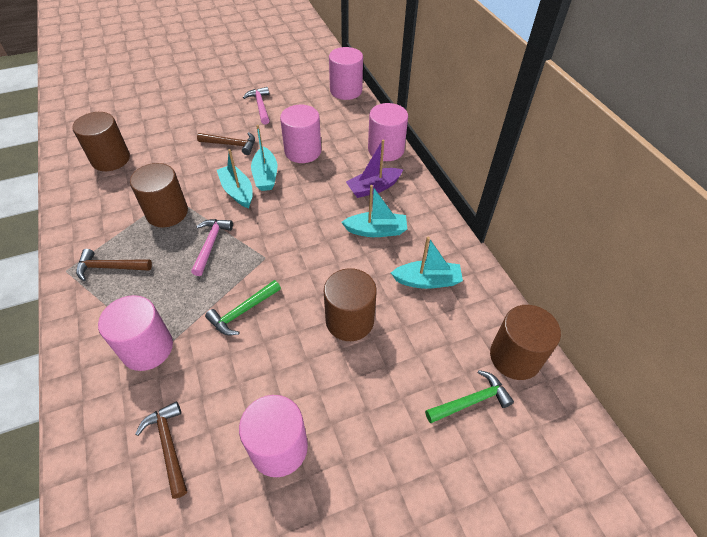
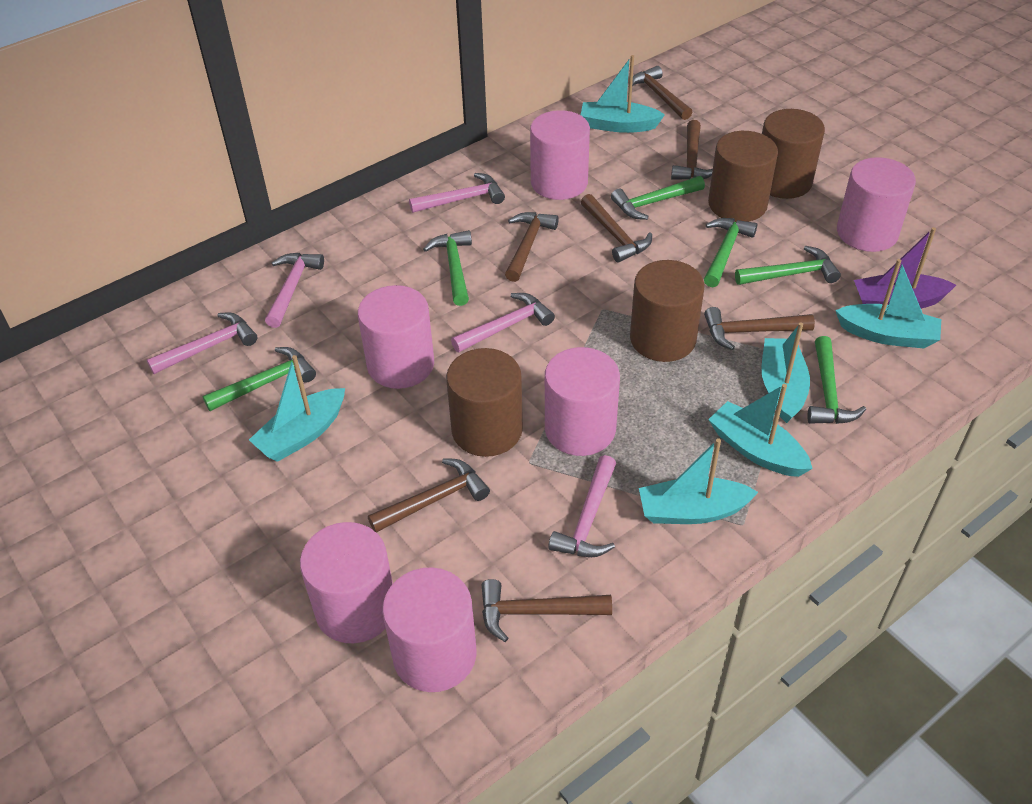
brown hammer: [76,249,152,281] [135,402,187,499] [197,132,255,155] = 3 -> [368,458,490,533] [482,579,612,642] [505,212,559,282] [581,194,652,263] [628,66,692,120] [671,120,713,180] [704,307,815,350] = 7
green hammer: [205,280,281,335] [425,370,514,423] = 2 -> [202,347,316,411] [423,230,472,306] [611,176,705,220] [704,218,757,287] [735,246,841,285] [807,336,866,424] = 6
pink cylinder: [98,295,173,371] [239,395,308,477] [280,105,321,163] [329,47,363,100] [368,103,408,161] = 5 -> [300,522,393,643] [358,285,434,389] [382,567,476,692] [530,110,590,200] [545,347,620,456] [837,157,916,252] = 6
pink hammer: [191,219,233,276] [243,87,270,125] = 2 -> [147,313,257,374] [265,253,324,328] [409,173,505,213] [451,293,555,352] [548,455,616,557] = 5
turquoise boat: [217,149,253,208] [251,125,277,191] [341,185,407,237] [391,237,463,289] = 4 -> [249,355,345,462] [581,55,665,133] [639,438,758,524] [708,384,813,477] [761,322,810,423] [835,259,941,348] = 6

